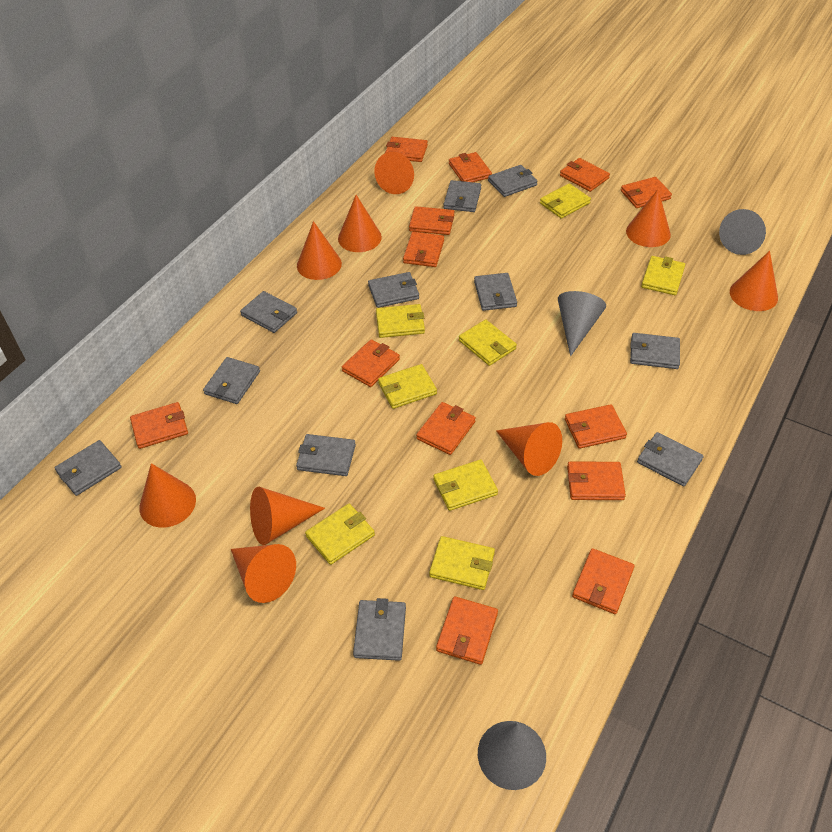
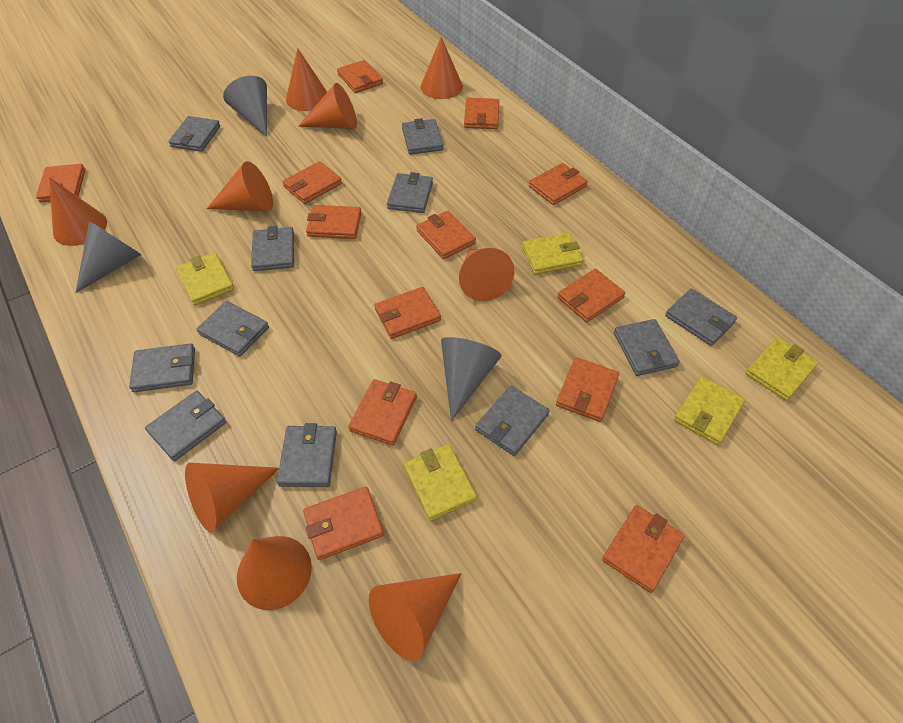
yellow wallet: [305,504,375,565] [376,304,425,338] [378,364,437,409] [429,536,495,590] [433,460,498,511] [459,319,517,366] [540,183,591,218] [641,256,685,295] = 8 -> [176,252,234,305] [404,444,477,521] [522,233,584,275] [674,376,745,445] [745,337,818,401] = 5

